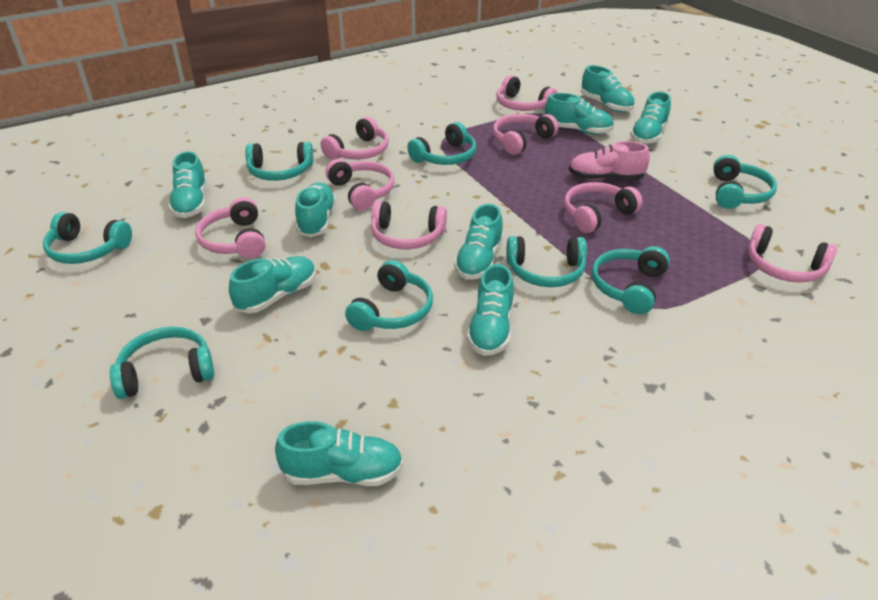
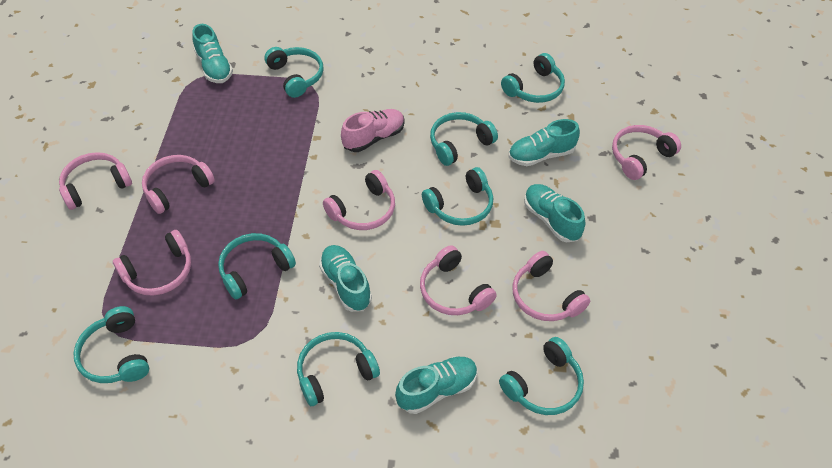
pink headphones: [195,197,266,258] [321,117,389,160] [326,159,395,211] [371,201,447,249] [493,114,559,155] [496,75,558,111] [564,182,642,233] [748,224,837,283] = 8 -> [59,152,132,210] [113,230,191,296] [142,155,215,214] [323,170,395,230] [420,245,497,315] [513,251,590,321] [612,125,681,180] = 7
turquoise shoe: [168,151,207,218] [229,256,316,313] [275,421,403,486] [295,182,336,237] [454,204,503,280] [467,264,514,356] [545,93,614,134] [581,65,635,112] [630,92,671,144] = 9 -> [192,24,233,83] [319,245,372,312] [395,357,478,414] [509,119,580,166] [524,184,585,242] = 5

